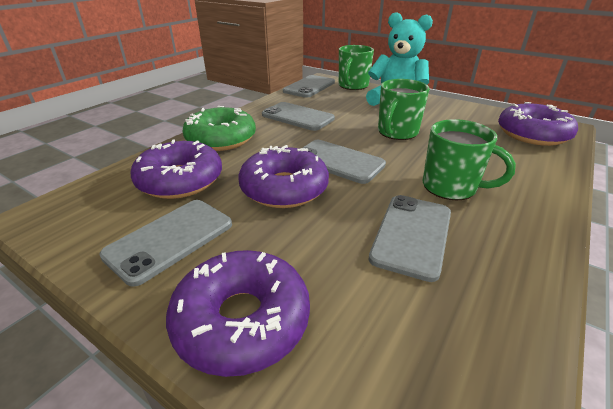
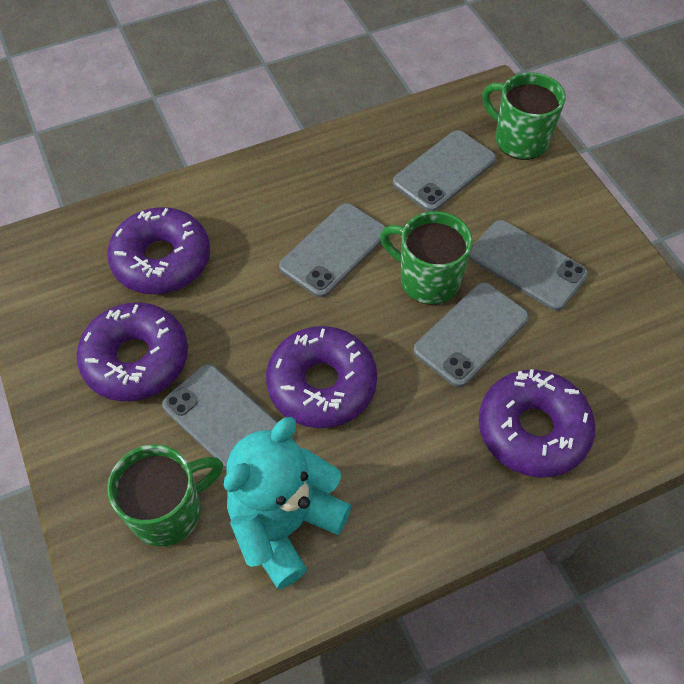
green donut: [183,106,256,151] = 1 -> none = 0

